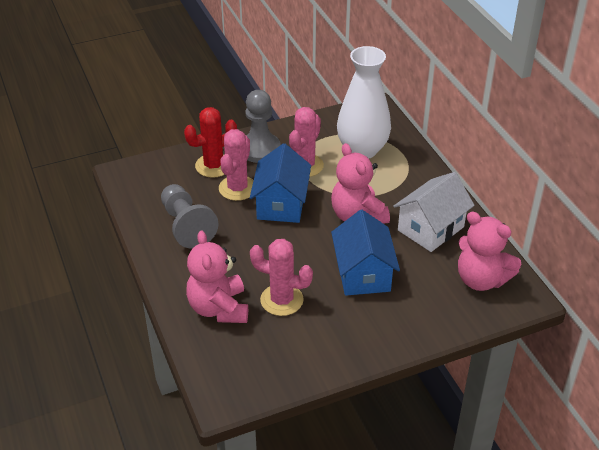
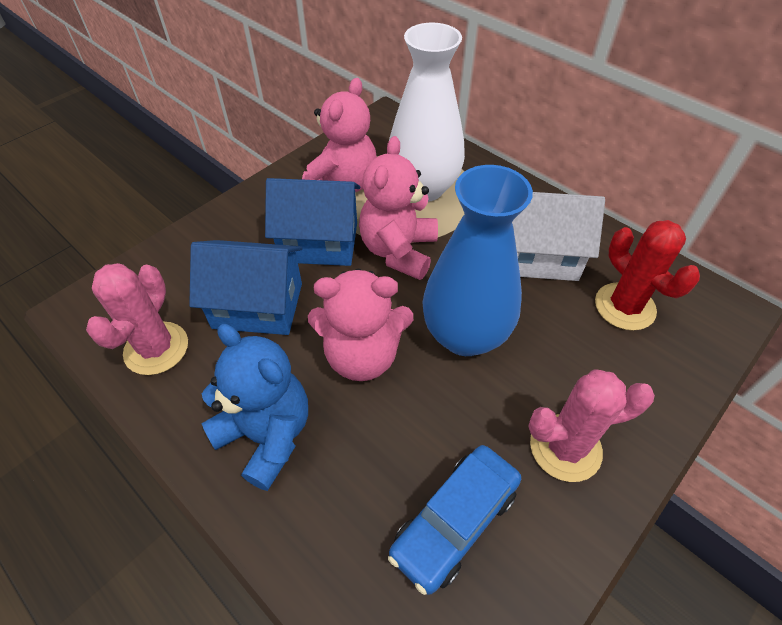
blue car: none = 0 -> [388,445,521,595] = 1
blue teddy bear: none = 0 -> [201,324,308,491] = 1
blue vase: none = 0 -> [422,165,533,356] = 1
grey pawn: [161,184,219,249] [245,90,281,163] = 2 -> none = 0
pink cactus: [219,129,254,201] [250,239,313,316] [289,107,324,177] = 3 -> [86,263,188,375] [528,369,655,482] = 2

